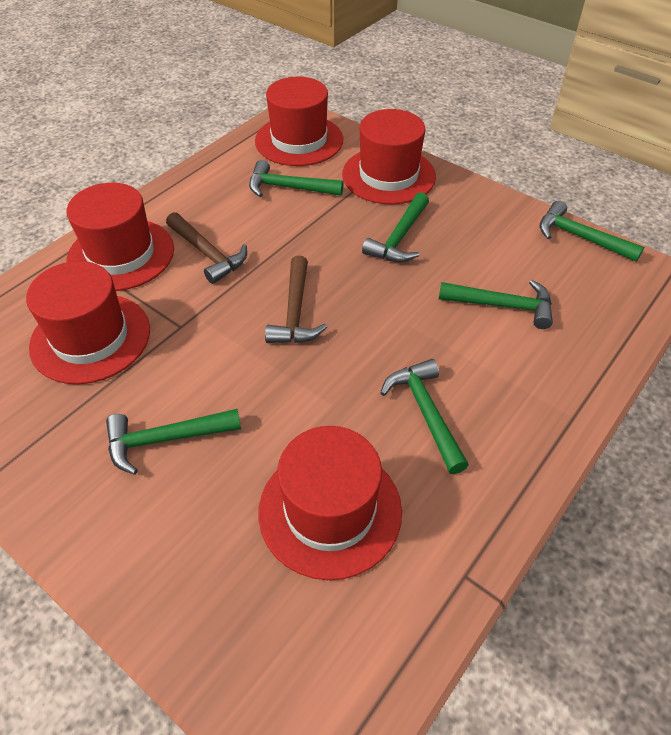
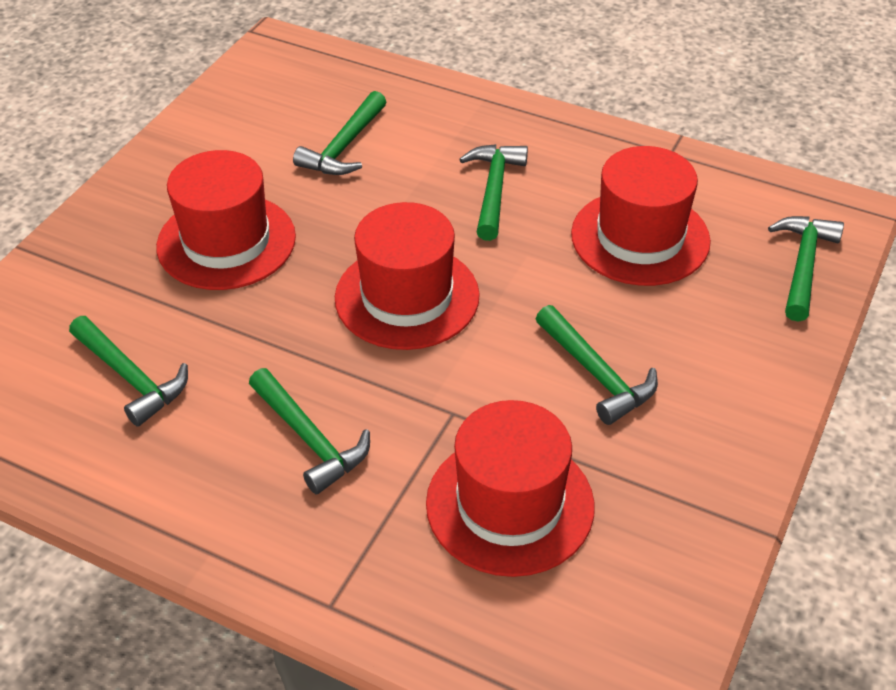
brown hammer: [166,212,247,284] [265,256,327,343] = 2 -> none = 0
red hat: [26,261,150,384] [67,183,174,291] [255,77,343,166] [259,426,402,580] [342,109,436,204] = 5 -> [156,150,296,290] [335,202,480,350] [426,400,595,577] [571,146,711,286] = 4

